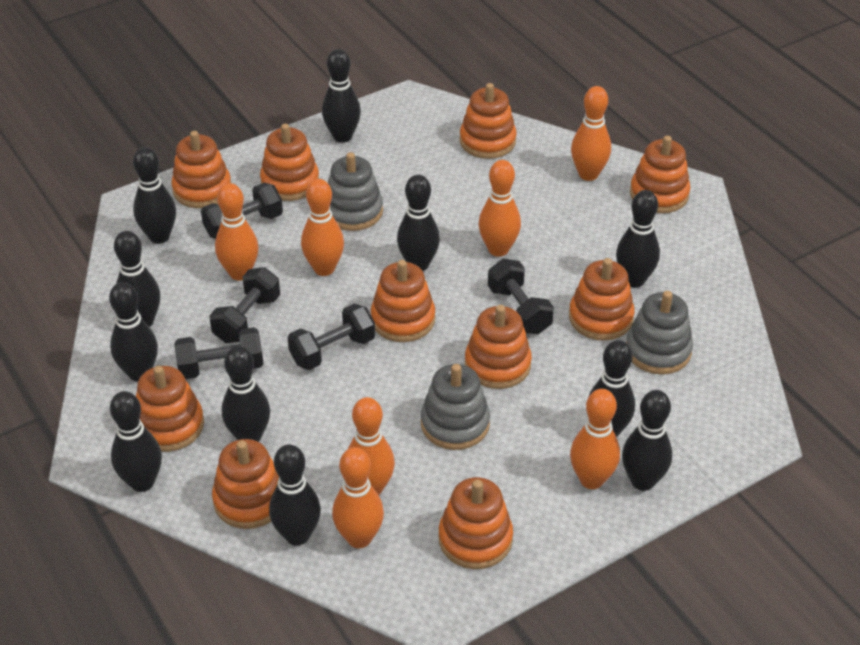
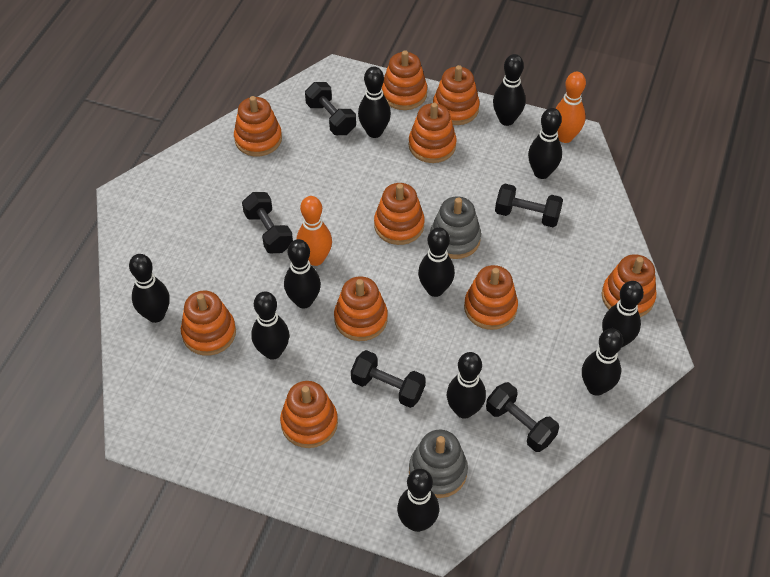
grey stacking toy: [328,152,383,231] [421,364,490,450] [626,291,693,374] = 3 -> [409,430,468,498] [430,196,481,259] = 2
orange bowling pin: [215,183,259,280] [301,179,344,276] [332,447,384,548] [347,397,395,495] [478,160,521,257] [570,389,620,489] [571,86,611,181] = 7 -> [297,196,332,266] [555,72,586,143] = 2

